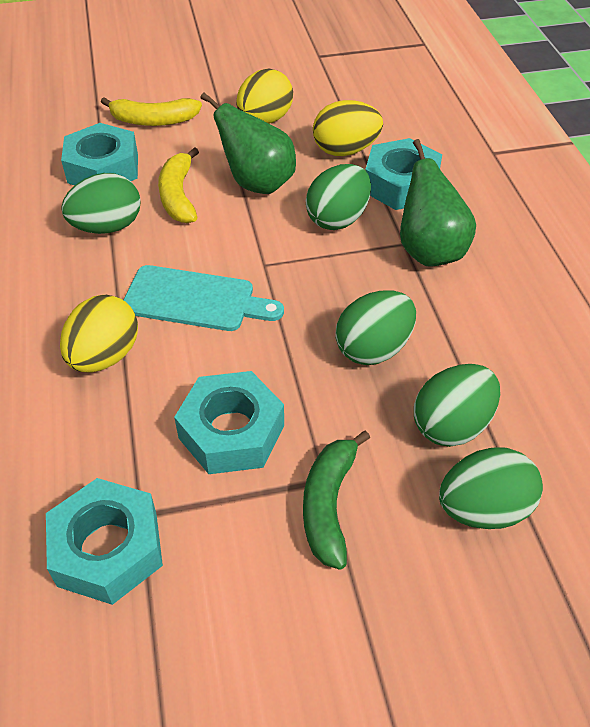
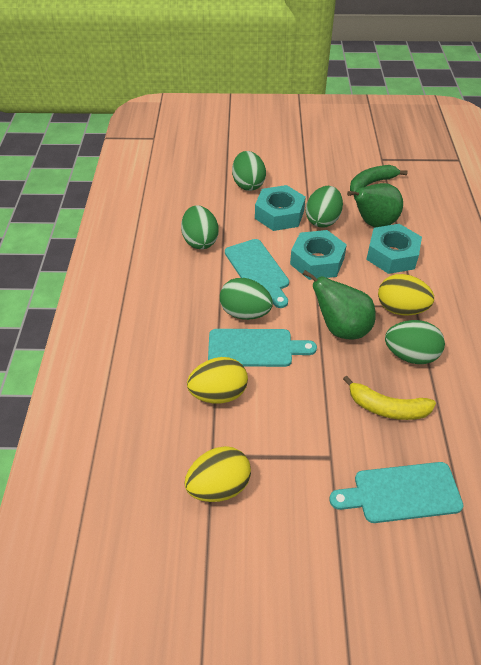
turquoise cutting board: [123,265,284,331] = 1 -> [208,329,317,367] [225,239,289,308] [330,462,463,523] = 3
turquoise nut: [46,478,163,605] [61,123,138,185] [174,371,284,474] [365,138,442,210] = 4 -> [255,185,306,231] [290,230,347,280] [366,224,422,274] = 3
yellow banana: [101,97,202,126] [158,147,199,223] = 2 -> [343,376,436,420] = 1

